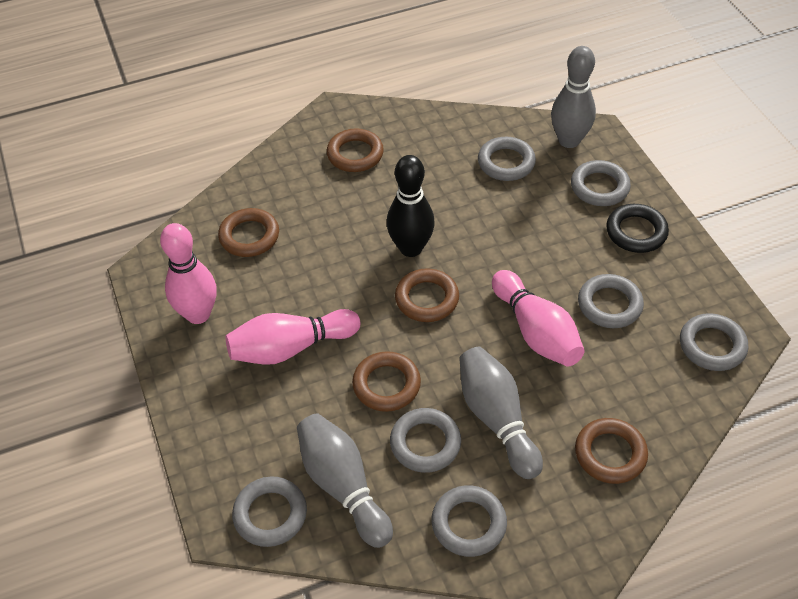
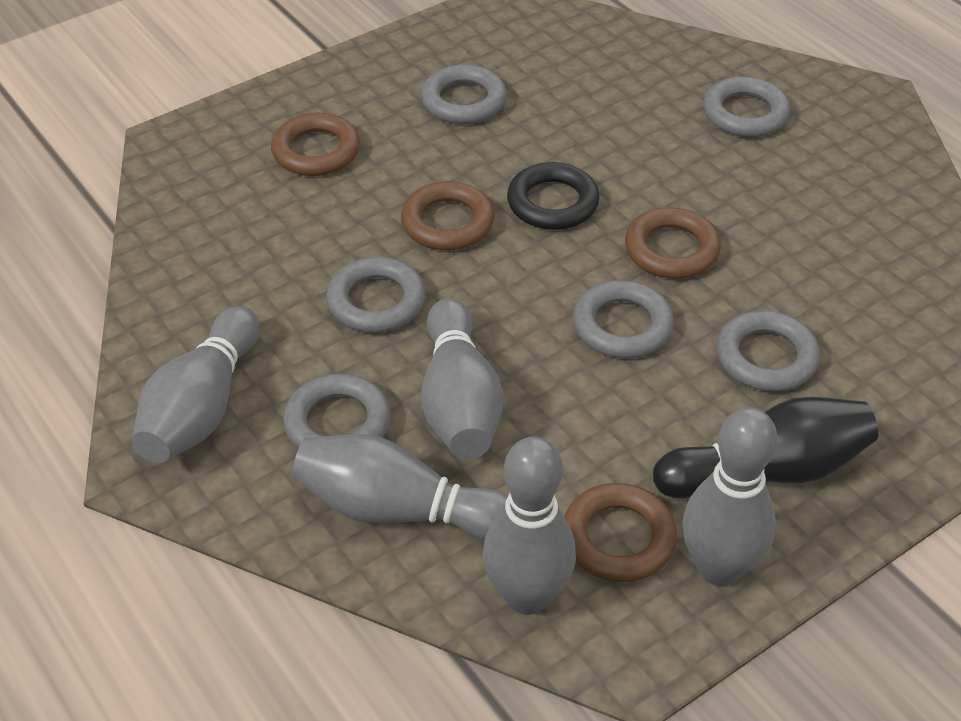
brown ring: [218,208,279,257] [327,128,384,172] [352,351,421,412] [395,268,459,322] [575,418,648,484] = 5 -> [271,113,360,176] [401,181,494,251] [564,483,677,582] [625,207,721,279] = 4
grey bowling pin: [297,413,393,548] [459,347,543,479] [551,46,596,148] = 3 -> [132,306,260,463] [292,434,508,540] [421,298,503,459] [483,436,576,615] [682,407,778,586] = 5
grey ring: [232,476,307,547] [390,408,461,473] [432,485,507,557] [478,137,536,181] [571,160,631,206] [578,274,644,328] [680,313,748,371] = 7 -> [283,374,391,449] [326,257,426,333] [421,64,507,124] [573,280,674,358] [703,76,790,137] [716,311,820,392] = 6
pink bowling pin: [160,223,217,324] [226,309,360,365] [492,270,584,366] = 3 -> none = 0

